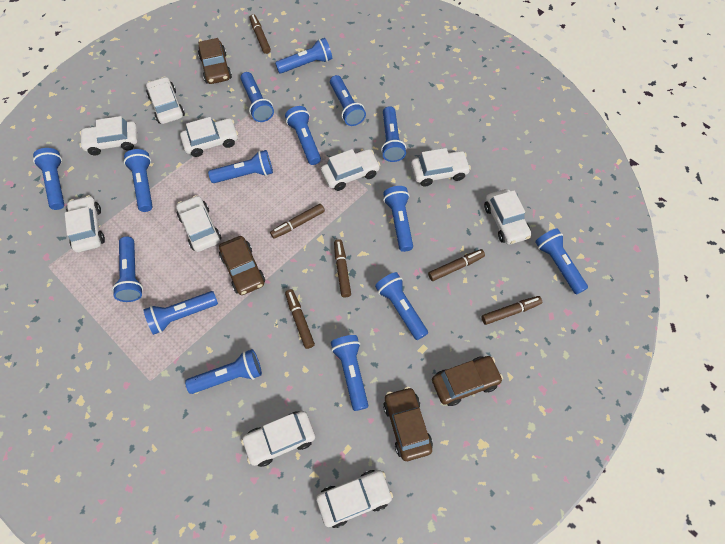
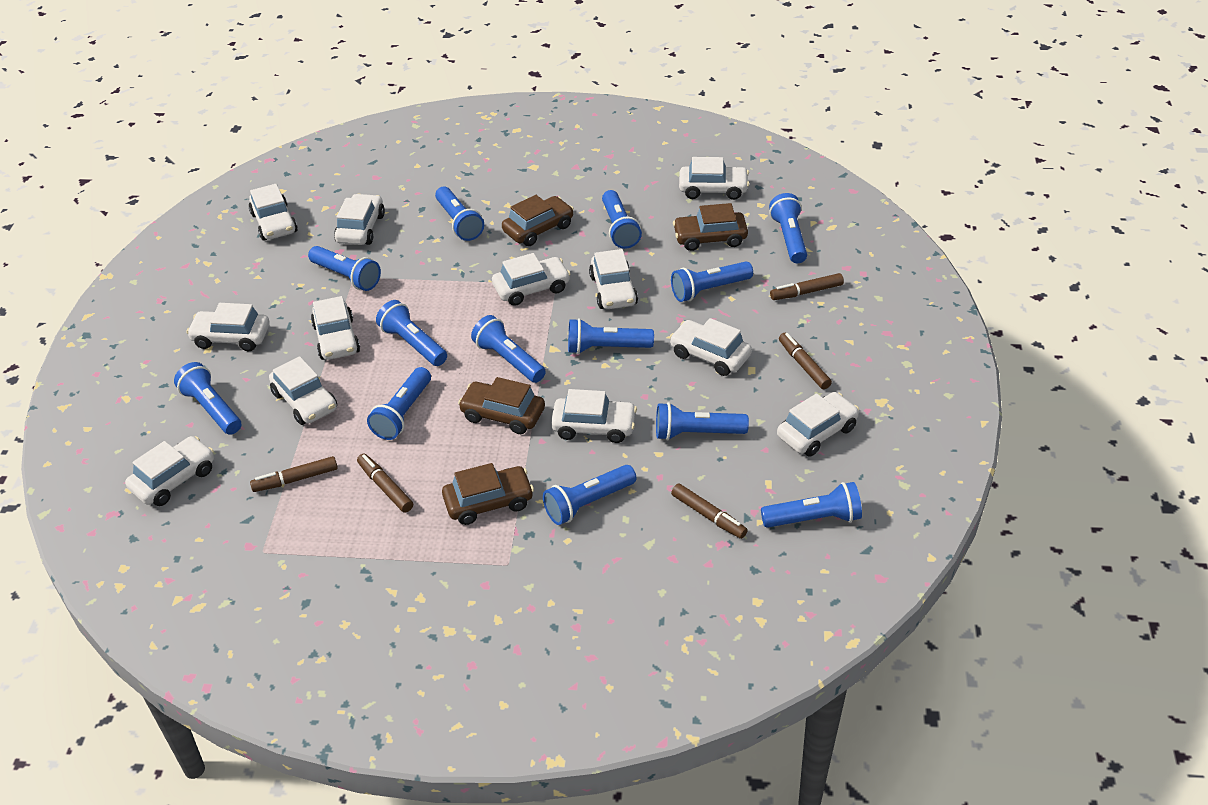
blue flashlight: [33,148,64,210] [112,236,143,302] [124,149,153,212] [143,291,218,335] [185,349,262,394] [208,150,273,183] [241,72,274,122] [275,38,332,74] [285,106,321,165] [330,75,366,126] [331,335,368,411] [375,272,428,340] [381,106,407,162] [383,186,413,252] [535,228,588,295] = 15 -> [174,362,241,435] [308,246,381,291] [367,367,431,440] [376,300,447,366] [435,187,484,241] [471,315,546,383] [543,465,636,525] [568,318,654,354] [602,190,642,249] [656,402,749,440] [671,262,753,302] [761,482,862,528] [769,193,807,263] = 13
brown marker: [250,14,271,54] [270,204,325,239] [285,289,315,349] [334,239,351,298] [428,249,485,281] [482,296,542,325] = 6 -> [250,456,338,492] [357,454,413,513] [671,483,748,539] [770,273,844,300] [779,333,832,389] = 5
white car: [65,195,105,252] [79,116,138,155] [146,76,185,124] [176,195,221,252] [180,117,238,157] [241,411,315,467] [316,470,393,528] [321,149,380,191] [411,148,471,187] [484,189,531,245] = 10 -> [125,436,214,506] [186,303,270,351] [249,184,298,241] [269,356,337,425] [311,296,360,360] [334,194,385,245] [492,253,571,306] [551,389,637,443] [589,249,638,309] [669,318,752,376] [679,157,749,200] [777,392,859,456] = 12

